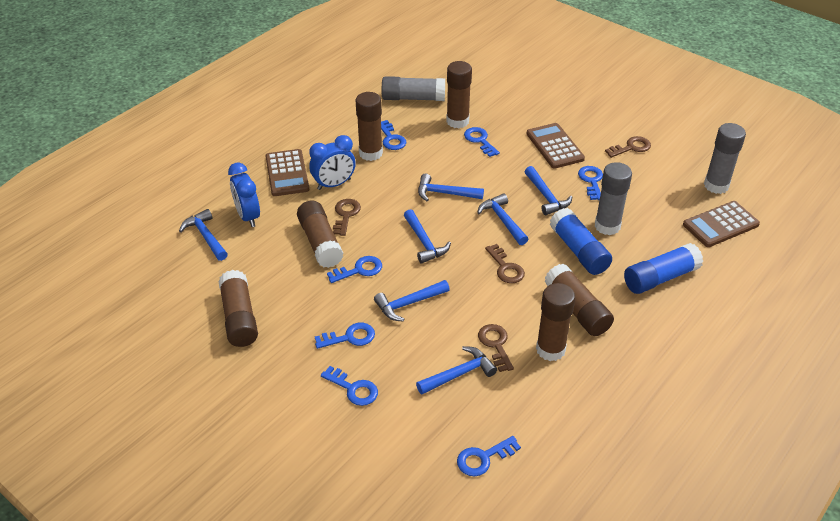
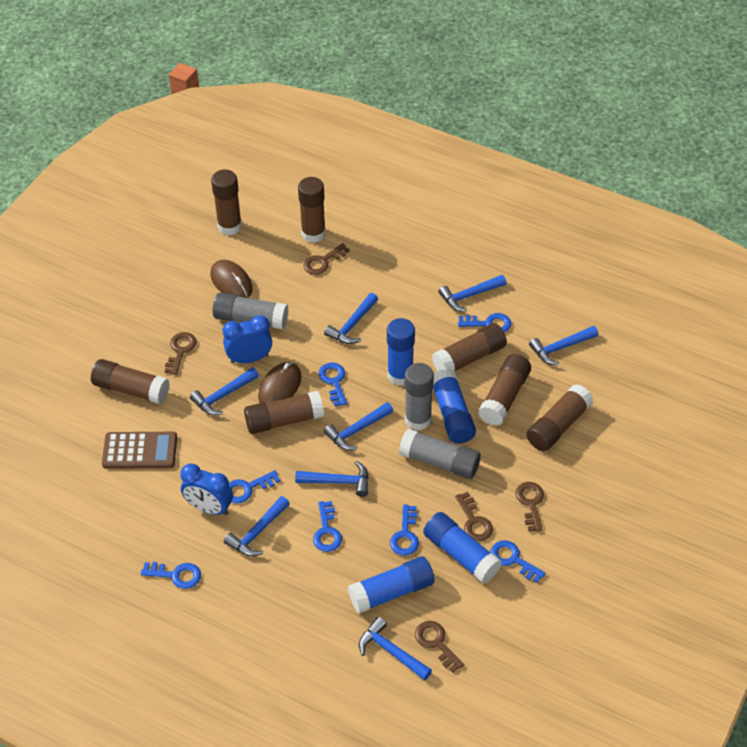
blue glue stick: [550,208,612,275] [624,243,703,294] = 2 -> [348,556,434,614] [387,318,415,386] [423,512,502,583] [433,369,476,444] = 4
blue hammer: [179,209,228,261] [374,280,450,322] [404,209,451,264] [416,346,497,394] [418,174,484,201] [477,194,528,245] [524,166,572,215] = 7 -> [190,367,259,415] [224,496,290,556] [295,461,369,497] [324,293,378,344] [324,402,393,450] [359,617,432,681] [438,275,506,312] [529,326,598,365] = 8
brown calculator: [265,149,309,196] [526,123,585,169] [683,201,760,247] = 3 -> [102,432,177,469] = 1
brown glue stick: [218,270,258,347] [297,201,343,268] [356,92,383,161] [446,61,472,128] [536,283,575,361] [544,264,614,336] = 6 -> [91,359,169,404] [211,170,242,235] [244,391,324,434] [298,177,326,243] [432,323,507,372] [478,354,531,426] [527,384,594,451] = 7
brown key: [333,199,361,236] [478,324,514,372] [485,244,525,283] [605,136,651,158] = 4 -> [165,332,197,375] [303,243,350,275] [415,621,464,673] [455,492,493,541] [515,482,544,532] = 5
brown mouse: none = 0 -> [210,260,253,298] [258,362,302,403] = 2

